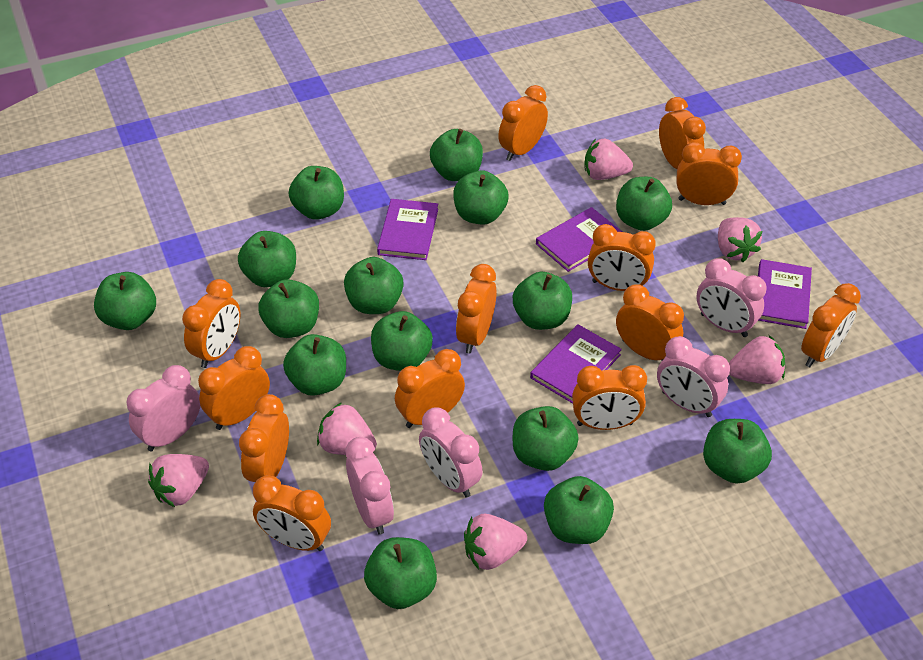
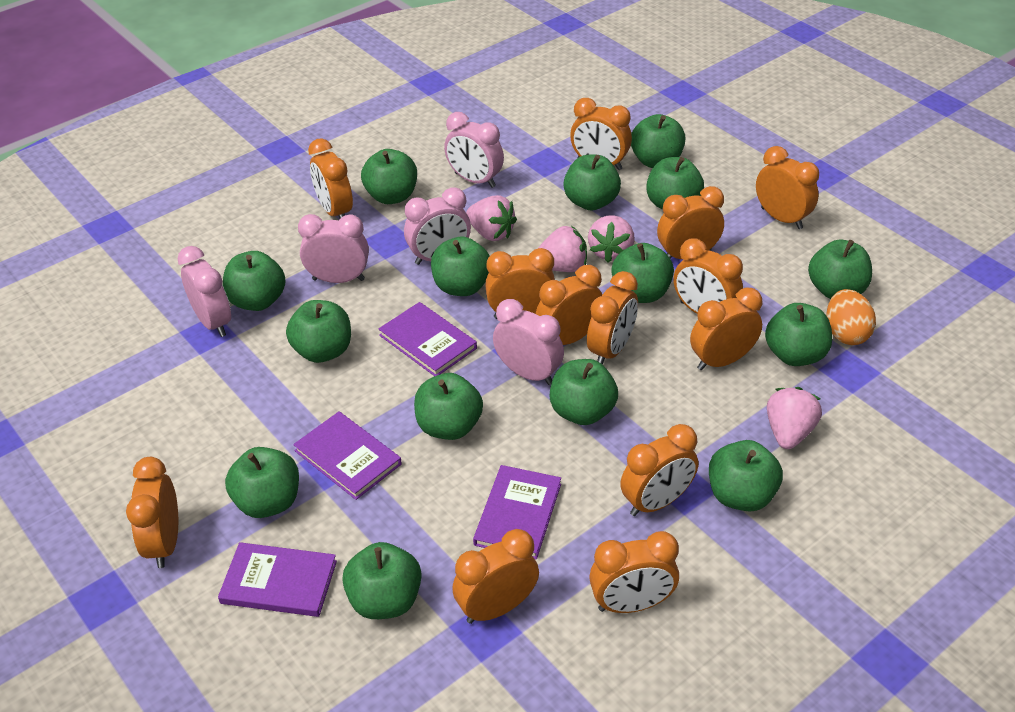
orange egg: none = 0 -> [826,289,876,345] = 1
pink strawberry: [148,454,209,507] [317,402,377,455] [464,514,527,570] [584,139,633,180] [718,217,762,262] [729,335,785,384] = 6 -> [466,195,517,241] [538,226,587,272] [588,215,635,263] [767,387,822,449] = 4

